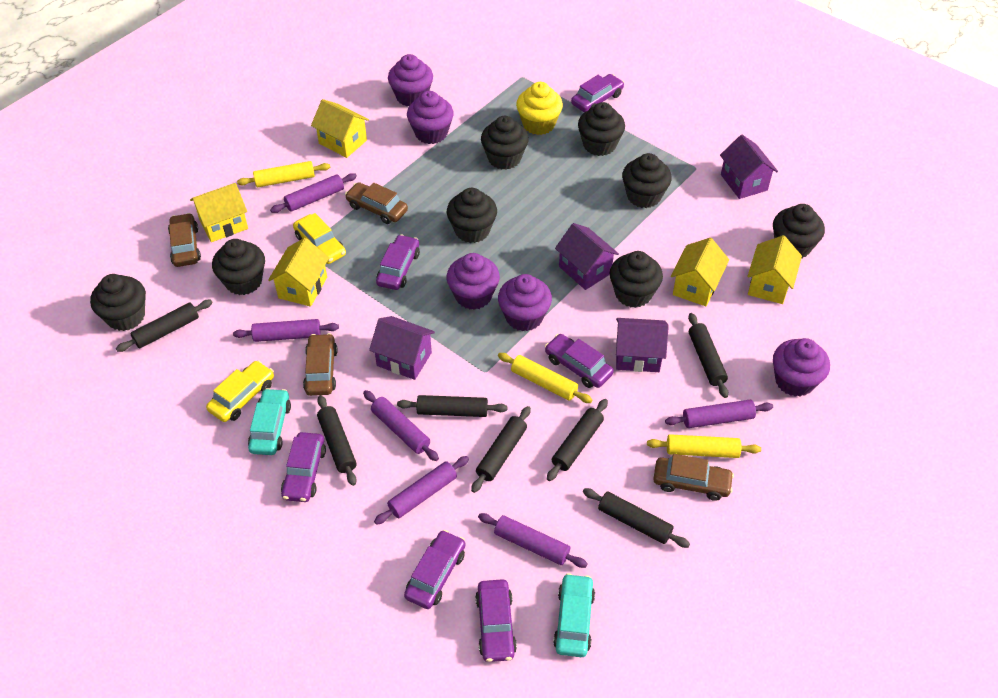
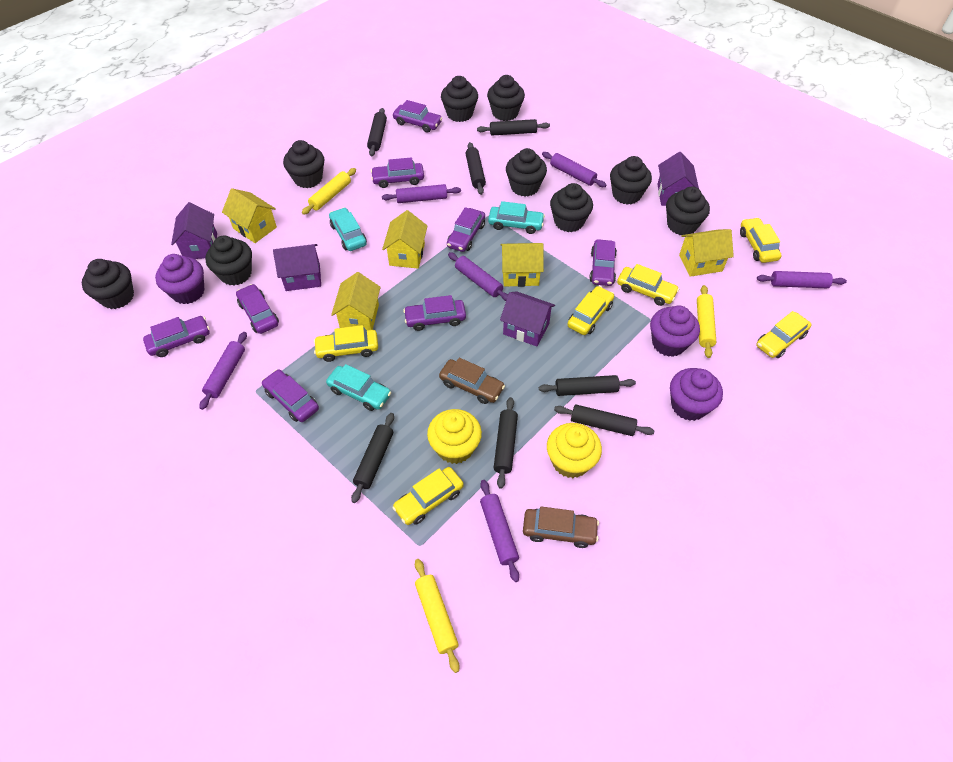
black cupcake: [90,274,146,331] [212,239,265,295] [447,188,497,243] [481,116,529,170] [578,102,625,156] [609,251,663,308] [622,153,672,208] [773,204,825,259] = 8 -> [82,259,134,309] [206,236,252,286] [283,140,324,188] [441,76,478,122] [487,75,525,121] [506,148,547,197] [550,183,593,232] [610,156,652,205] [666,186,710,235] = 9
brown car: [168,213,201,267] [303,333,338,396] [345,182,408,224] [653,454,734,501] = 4 -> [439,358,505,404] [523,506,599,548] = 2
purple car: [281,432,326,502] [376,234,420,290] [404,530,466,609] [475,579,517,662] [545,334,614,388] [571,74,624,112] = 6 -> [143,316,210,357] [236,284,279,334] [262,369,319,422] [371,157,424,188] [393,100,442,133] [403,295,466,331] [447,207,485,252] [589,239,617,286] = 8
purple cupcake: [388,54,433,106] [407,91,454,144] [447,253,500,310] [498,274,552,331] [773,338,830,397] = 5 -> [155,254,204,304] [650,305,700,357] [670,368,723,421] = 3
turquoise car: [248,388,291,455] [553,573,595,657] = 2 -> [326,364,391,411] [329,207,367,251] [488,201,545,234] = 3
yellow car: [206,360,274,422] [293,213,346,264] = 2 -> [314,325,378,362] [392,467,464,525] [567,286,614,335] [617,264,679,306] [740,217,782,263] [756,311,811,358] = 6
yellow cupcake: [516,82,563,135] = 1 -> [427,409,482,464] [547,423,602,478] = 2

